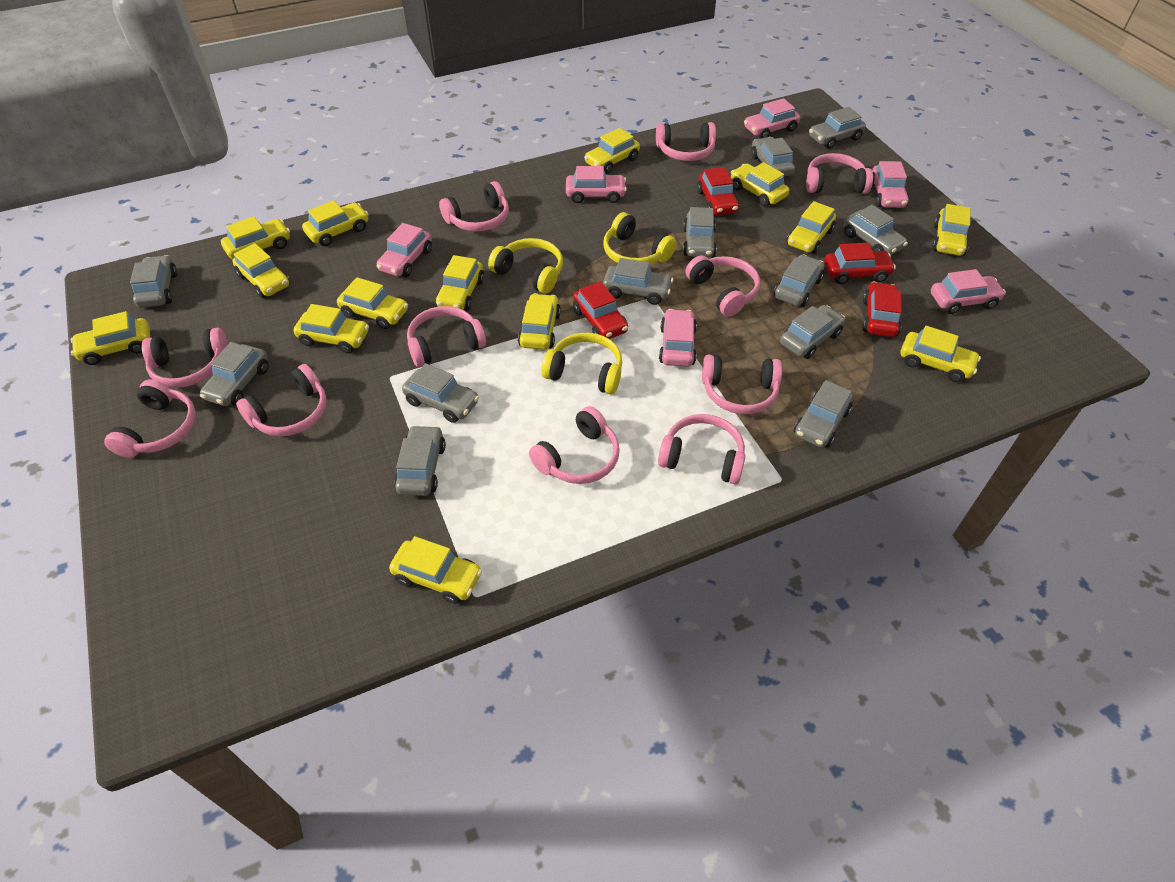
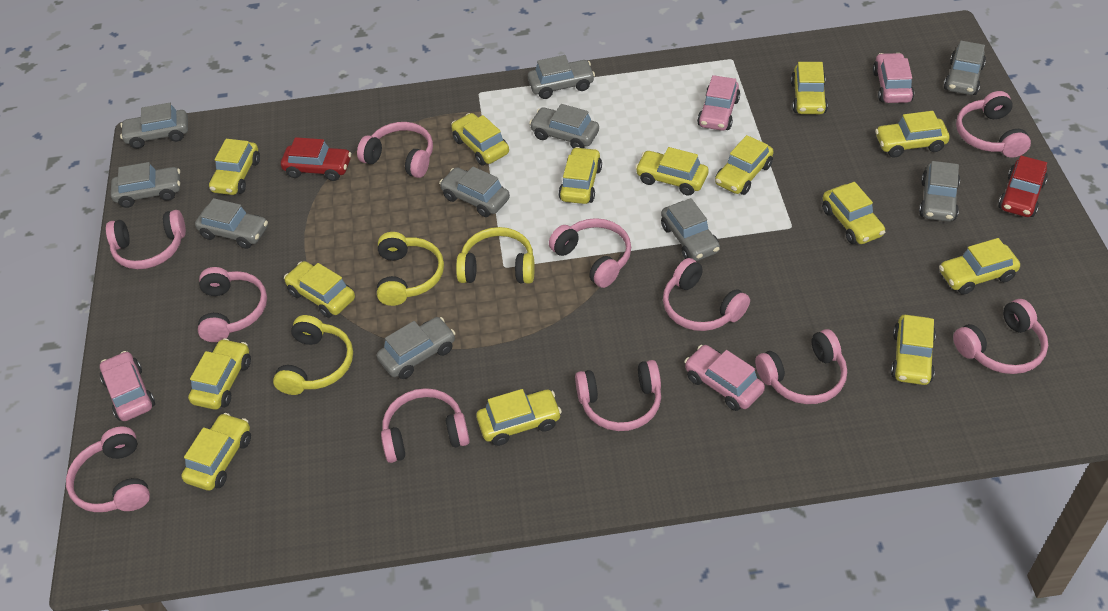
grey car: [130,255,177,308] [200,342,269,406] [394,425,446,496] [402,363,479,423] [603,258,673,305] [683,207,717,258] [751,137,795,176] [773,255,824,307] [780,305,845,359] [794,380,853,448] [809,107,866,149] [844,205,908,256] = 12 -> [111,162,180,208] [120,103,188,149] [195,198,268,249] [377,317,456,379] [439,167,510,217] [528,55,595,99] [529,104,599,148] [661,198,720,261] [919,161,960,222] [944,41,986,95] = 10
pink car: [376,223,432,277] [566,166,627,203] [659,309,697,367] [744,98,800,138] [872,161,909,208] [931,269,1006,314] = 6 -> [100,351,155,421] [684,345,765,411] [697,75,740,131] [873,53,914,103] = 4
red car: [573,281,628,339] [697,167,739,215] [824,243,896,284] [862,282,902,337] = 4 -> [281,137,351,181] [998,156,1048,217] = 2

